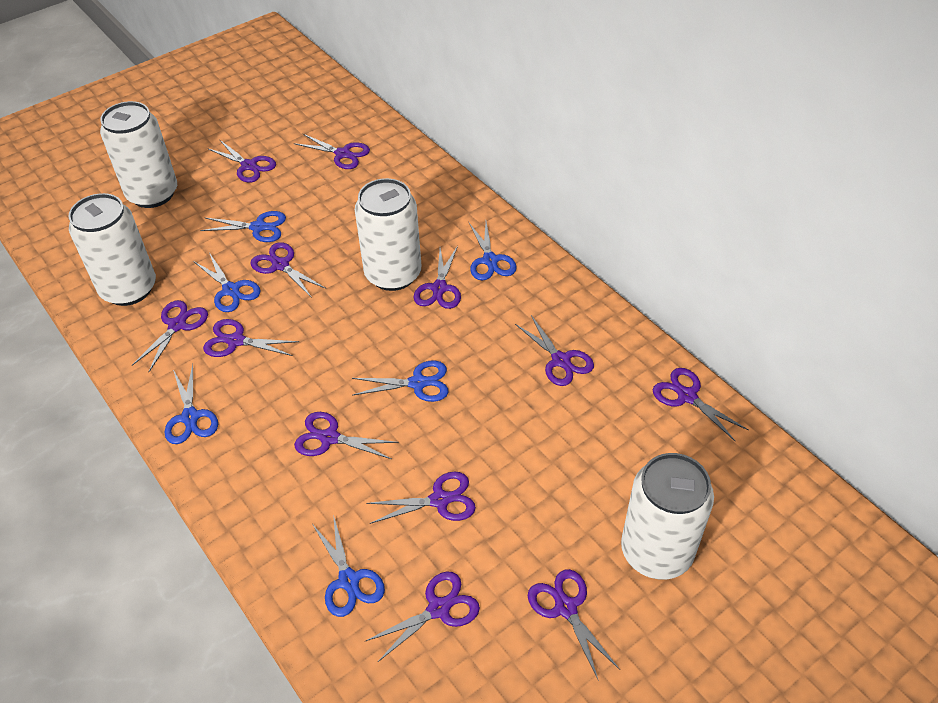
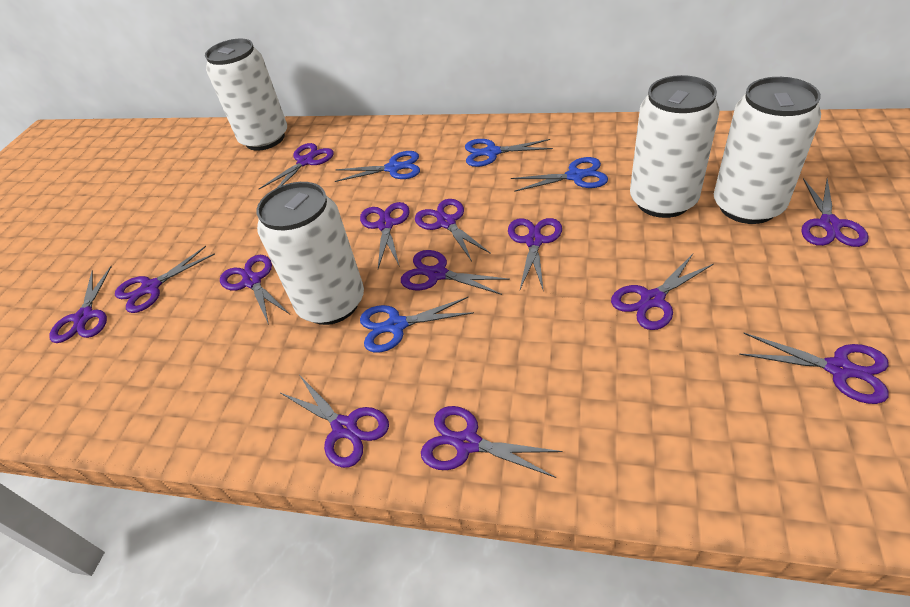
blue scissors: [165,364,218,444] [193,254,261,312] [200,211,286,242] [312,515,385,617] [352,360,449,402] [469,222,517,281] = 6 -> [335,151,420,182] [360,297,474,353] [465,139,553,167] [511,157,608,192] = 4
purple scissors: [132,300,208,372] [203,319,299,357] [207,139,276,183] [251,242,325,298] [294,134,370,169] [294,412,399,459] [366,472,476,524] [366,571,480,662] [413,246,461,309] [515,315,594,386] [528,569,620,681] [653,368,748,441] = 12 -> [49,266,112,343] [115,246,215,313] [220,255,289,325] [259,143,334,189] [280,376,389,468] [360,202,410,269] [401,250,510,295] [415,199,491,261] [421,406,563,478] [508,218,562,292] [611,254,714,330] [739,333,889,404] [801,178,869,247] = 13

